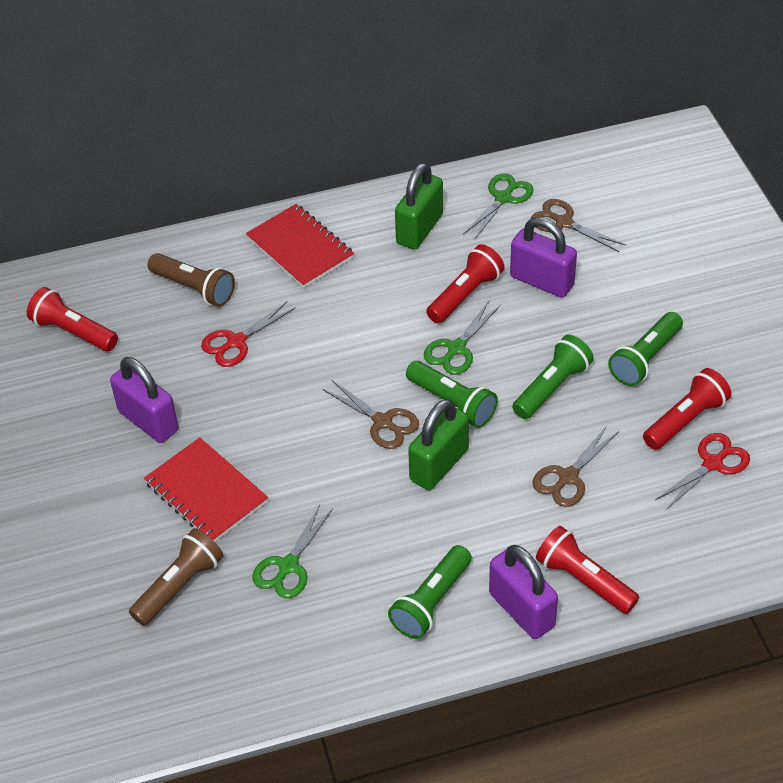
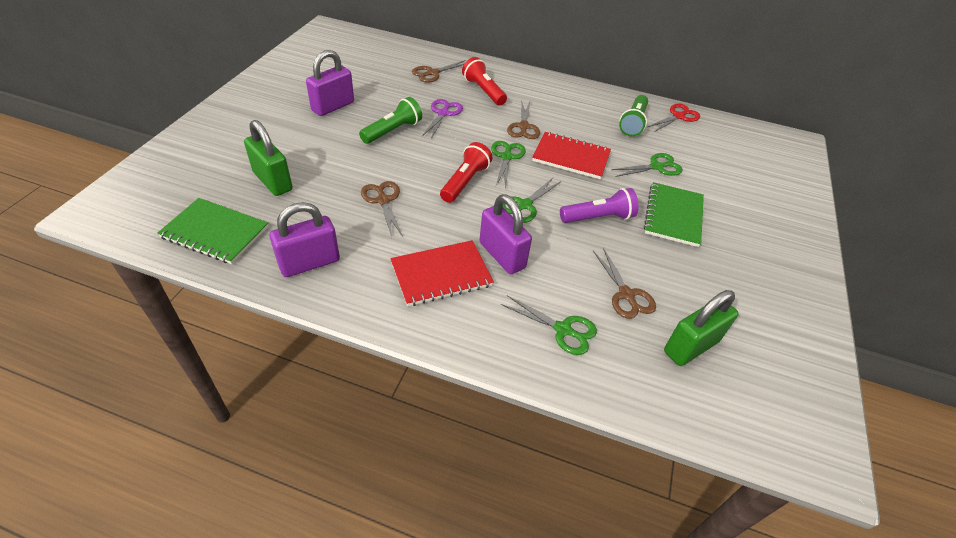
brown flashlight: [129,528,224,626] [148,253,235,307] = 2 -> none = 0
brown scissors: [323,380,419,449] [531,199,626,252] [532,426,618,507] = 3 -> [361,181,403,237] [412,60,466,83] [507,102,540,139] [593,248,656,319] = 4
green flashlight: [388,545,472,639] [406,361,498,428] [512,335,594,419] [608,312,683,386] = 4 -> [359,97,422,144] [619,95,648,136] = 2
green notebook: none = 0 -> [157,198,269,264] [644,182,704,247] = 2
green scissors: [252,505,333,599] [424,301,501,375] [463,173,534,240] = 3 -> [491,141,526,188] [501,295,597,355] [503,178,562,223] [611,153,683,177] = 4
purple flashlight: none = 0 -> [560,188,639,223] = 1
purple scissors: none = 0 -> [422,99,463,139] = 1
red flashlight: [27,287,118,351] [426,244,505,324] [536,526,639,614] [643,368,731,450] = 4 -> [440,142,492,203] [462,57,507,105] = 2
red scissors: [201,302,296,367] [655,433,750,510] = 2 -> [648,104,700,132] = 1

